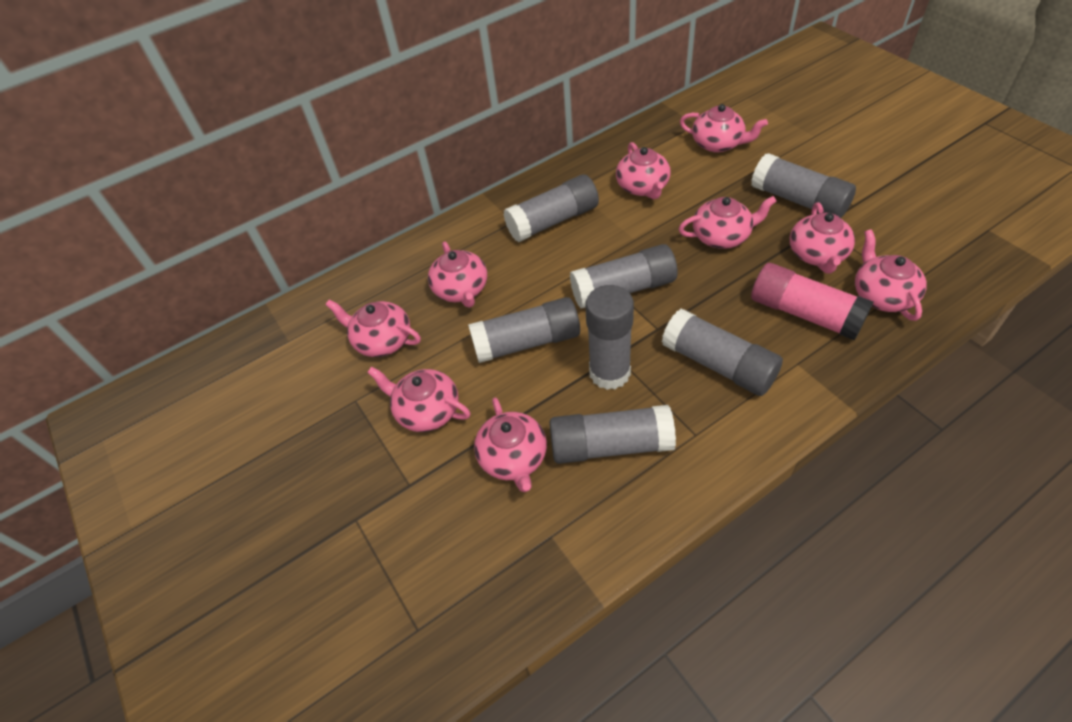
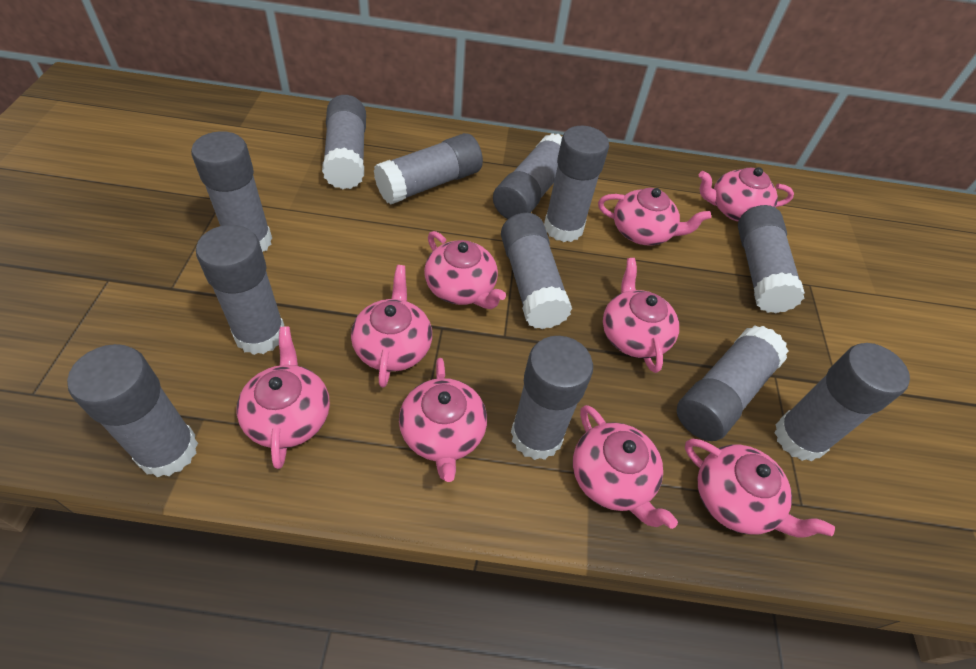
grey glue stick: [468,297,580,363] [503,175,599,242] [549,405,676,464] [570,244,678,309] [585,285,634,390] [662,309,783,396] [751,153,856,218] = 7 -> [67,344,198,477] [191,131,272,252] [196,225,285,355] [322,95,366,189] [374,133,483,205] [493,133,562,219] [501,213,572,329] [511,336,593,460] [544,126,609,242] [677,325,789,441] [738,205,805,313] [774,343,910,461] = 12
pink glue stick: [751,263,873,340] = 1 -> none = 0

